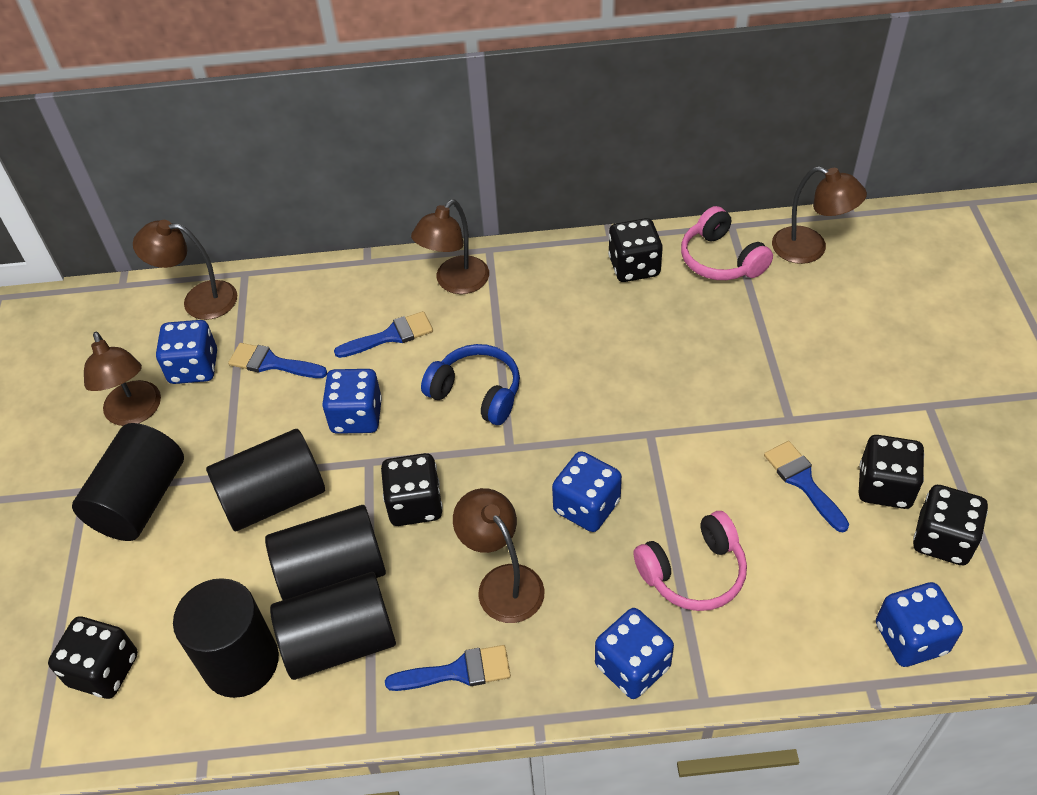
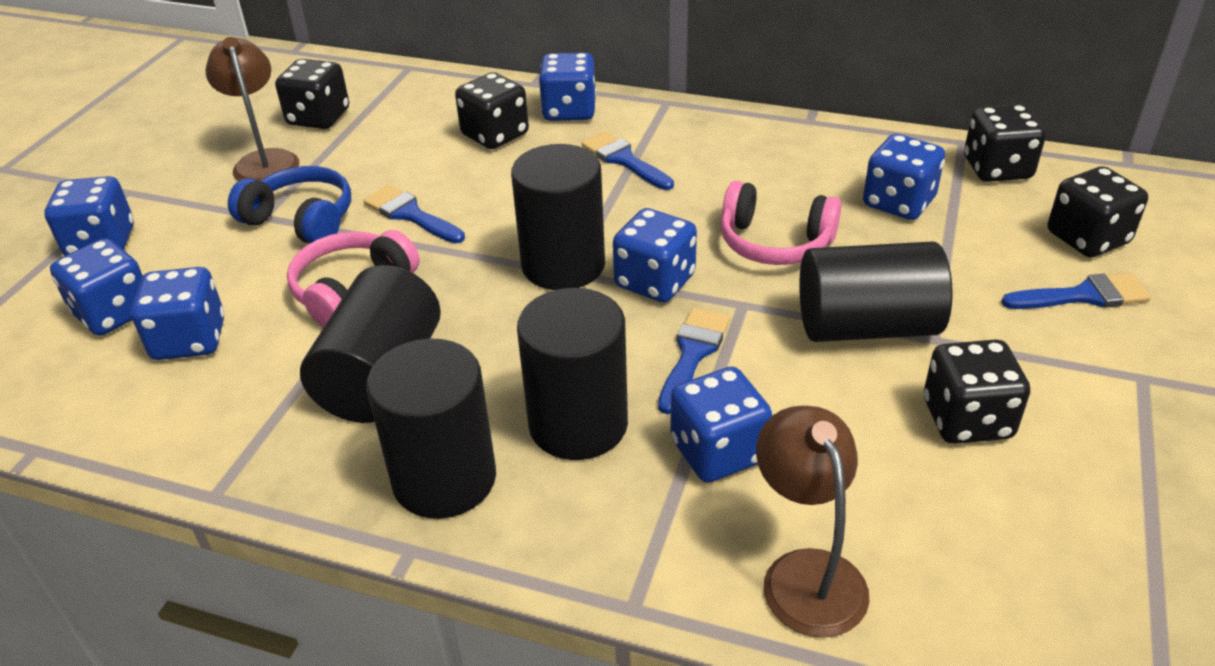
blue dice: [156,320,217,384] [322,369,382,434] [552,451,622,532] [595,608,674,699] [876,582,963,667] = 5 -> [44,176,134,256] [50,238,143,336] [131,267,224,360] [539,53,596,121] [613,208,697,302] [670,367,772,483] [863,134,945,220] = 7
brown lamp: [84,332,161,426] [133,220,237,320] [411,199,489,294] [453,488,544,623] [772,166,867,264] = 5 -> [205,37,299,181] [756,406,869,638] = 2

